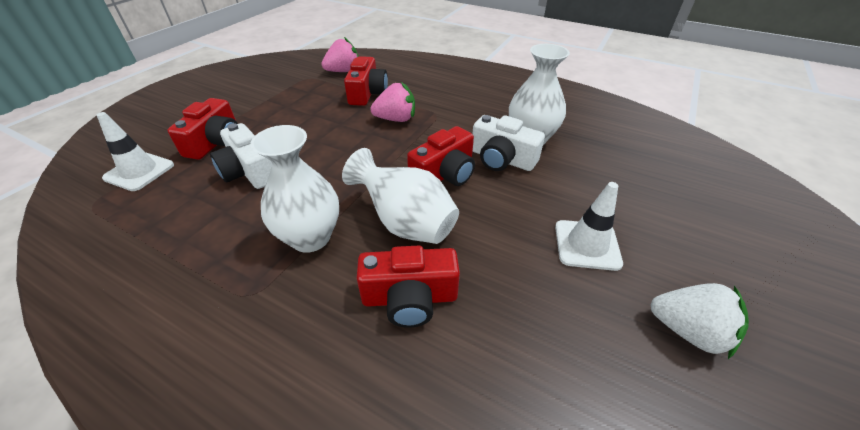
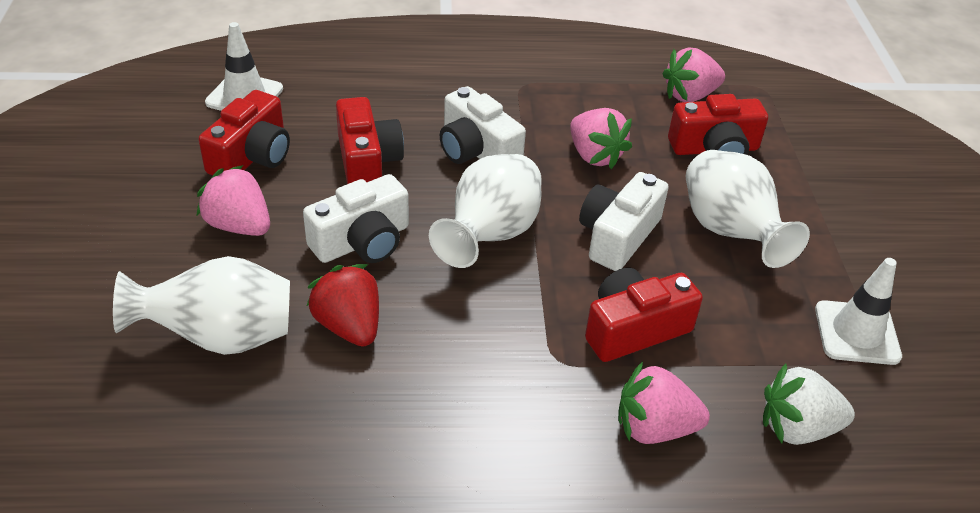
pink strawberry: [321,37,358,72] [370,82,415,122] = 2 -> [197,165,270,236] [570,108,632,169] [618,362,710,444] [662,47,725,102] = 4
red strawberry: none = 0 -> [307,264,379,346] = 1
white camera: [210,123,272,189] [472,115,545,171] = 2 -> [303,174,409,263] [440,86,526,164] [579,172,669,271] = 3

